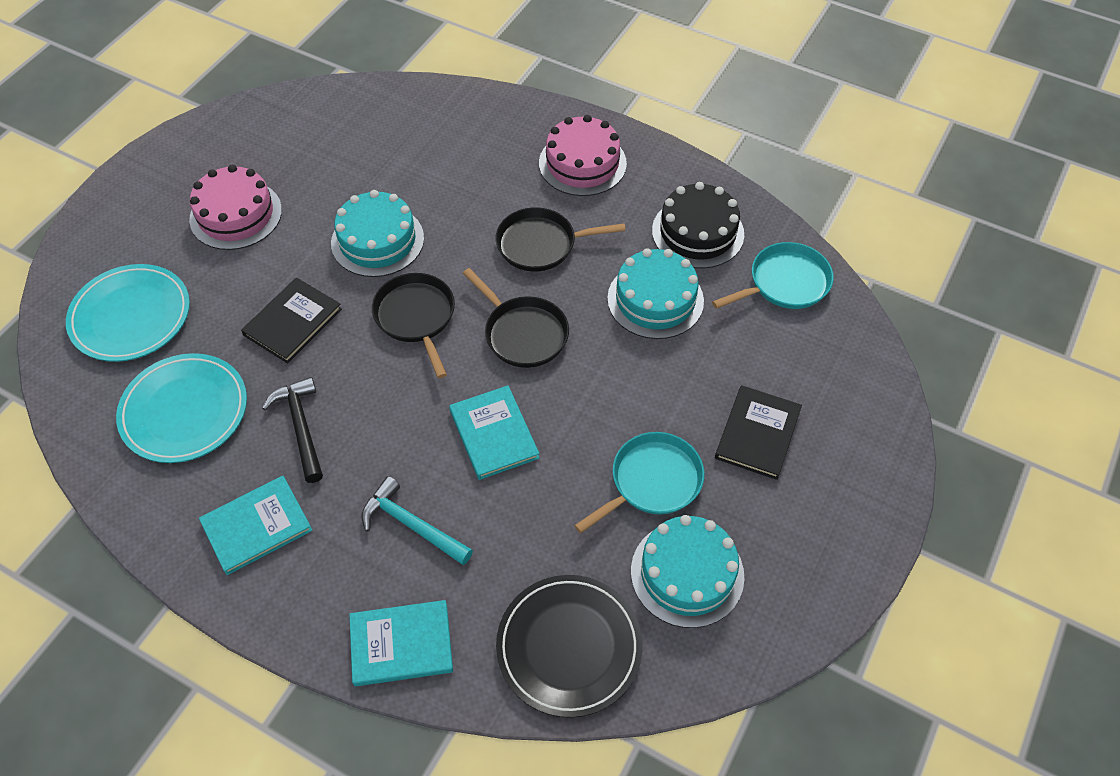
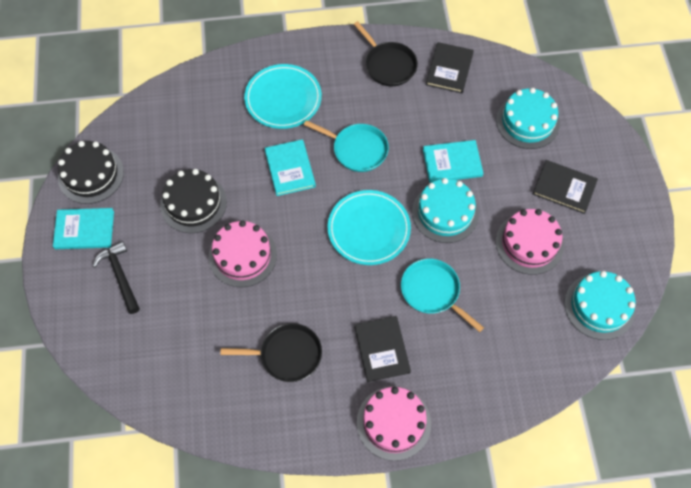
black book: [241,278,342,363] [715,385,802,480] = 2 -> [354,316,411,382] [426,42,474,93] [532,160,598,214] = 3
black cake: [652,182,744,268] = 1 -> [58,141,124,204] [160,169,227,233] = 2
black pan: [372,273,455,378] [463,268,569,368] [495,207,626,272] = 3 -> [220,323,322,382] [354,21,418,86] = 2
black plate: [496,575,642,718] = 1 -> none = 0
pink cake: [189,165,282,250] [539,115,627,196] = 2 -> [209,220,277,287] [357,386,431,461] [496,209,564,275] = 3
turquoise hammer: [362,476,473,565] = 1 -> none = 0

